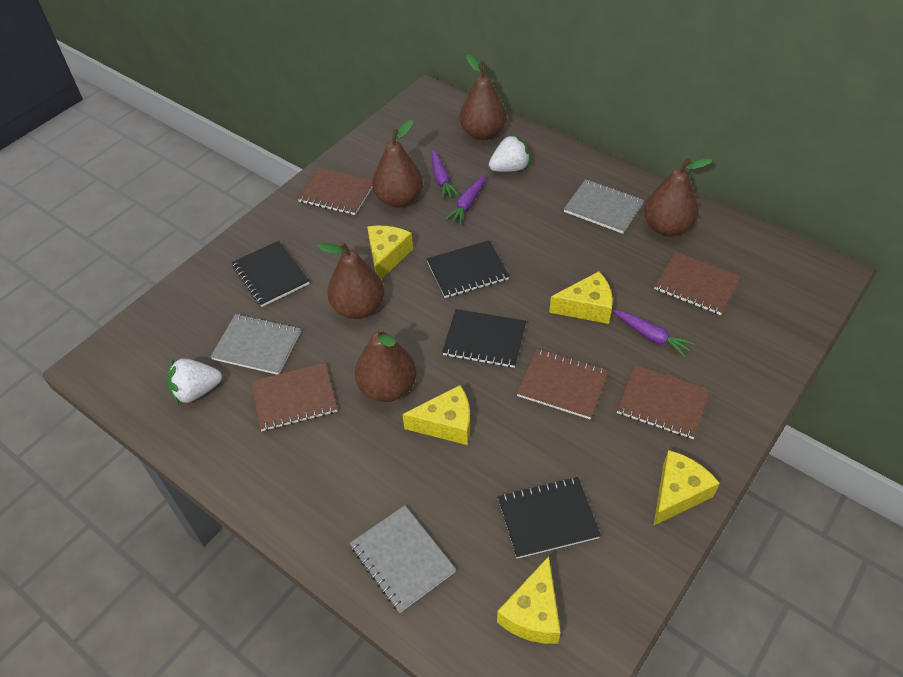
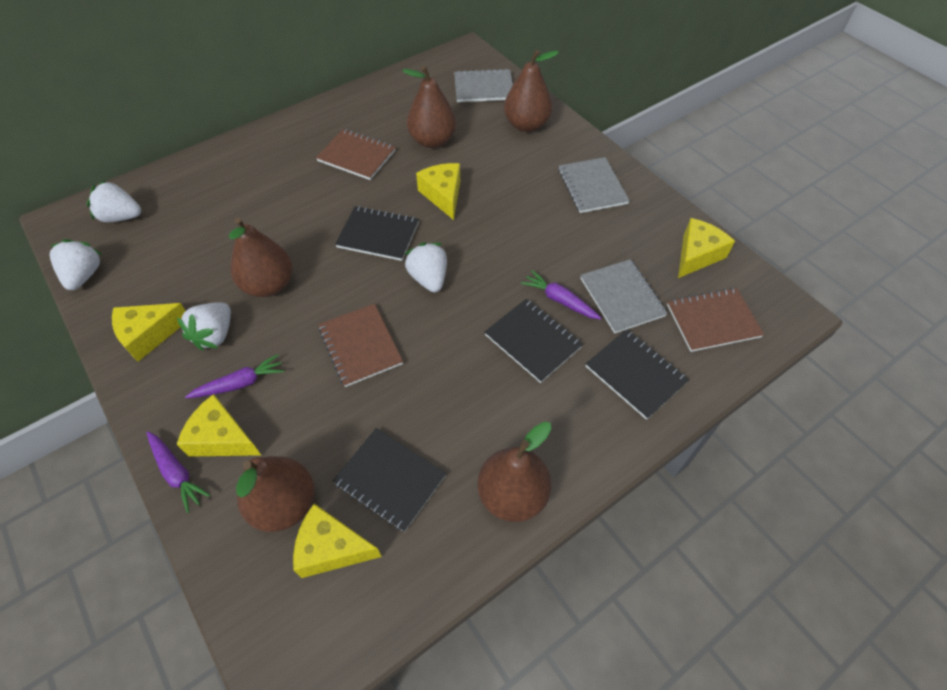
brown notebook: [251,362,337,431] [297,168,373,215] [517,349,608,420] [617,365,710,439] [654,252,741,315] = 5 -> [316,129,396,180] [318,304,403,387] [667,288,764,352] = 3
white strawberry: [167,358,222,405] [489,134,531,172] = 2 -> [50,239,102,290] [87,181,141,222] [177,302,231,351] [405,242,447,292] = 4

